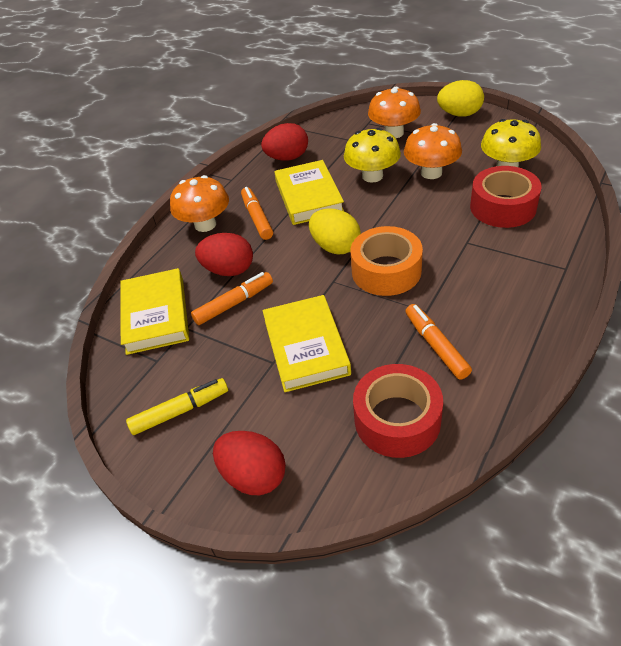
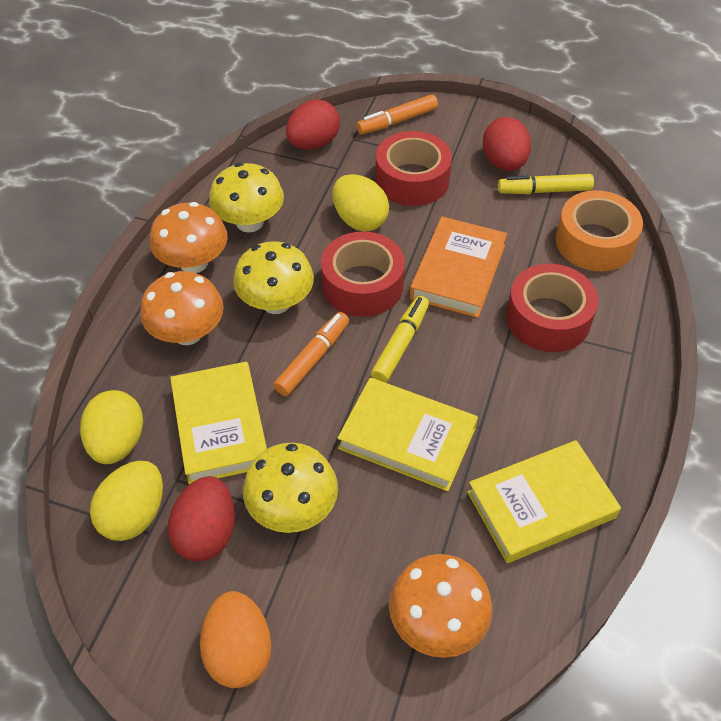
orange book: none = 0 -> [410,216,507,318] = 1
orange egg: none = 0 -> [200,591,272,688] = 1
orange marker: [191,272,273,325] [241,187,273,240] [405,304,472,380] = 3 -> [273,312,349,396] [356,94,438,134] = 2
red tape: [353,364,443,458] [470,166,542,228] = 2 -> [321,232,405,317] [375,131,452,206] [506,264,598,352] = 3
yellow egg: [309,208,361,254] [437,80,484,117] = 2 -> [80,390,143,464] [90,461,163,541] [332,174,389,232] = 3
yellow marker: [126,378,228,435] = 1 -> [371,296,429,383] [498,174,594,194] = 2
yellow mushroom: [344,128,401,183] [481,119,541,167] = 2 -> [209,163,284,233] [233,241,314,314] [243,443,338,533] = 3

